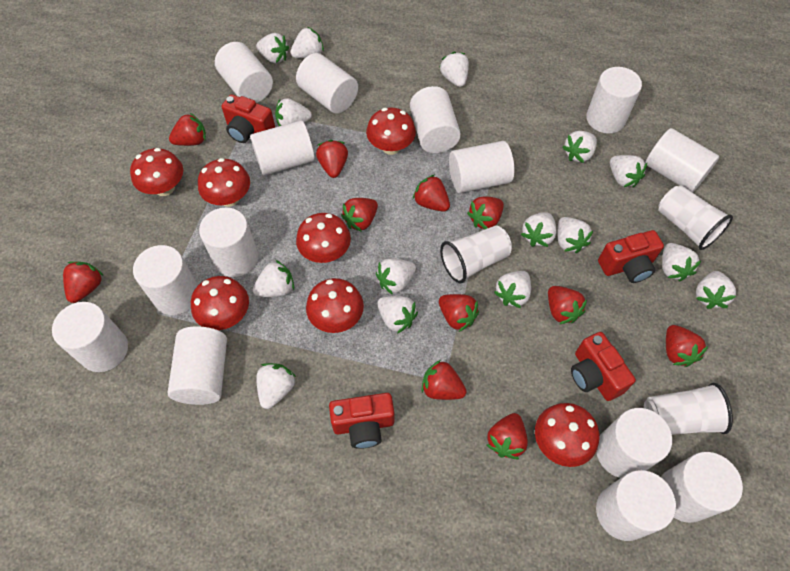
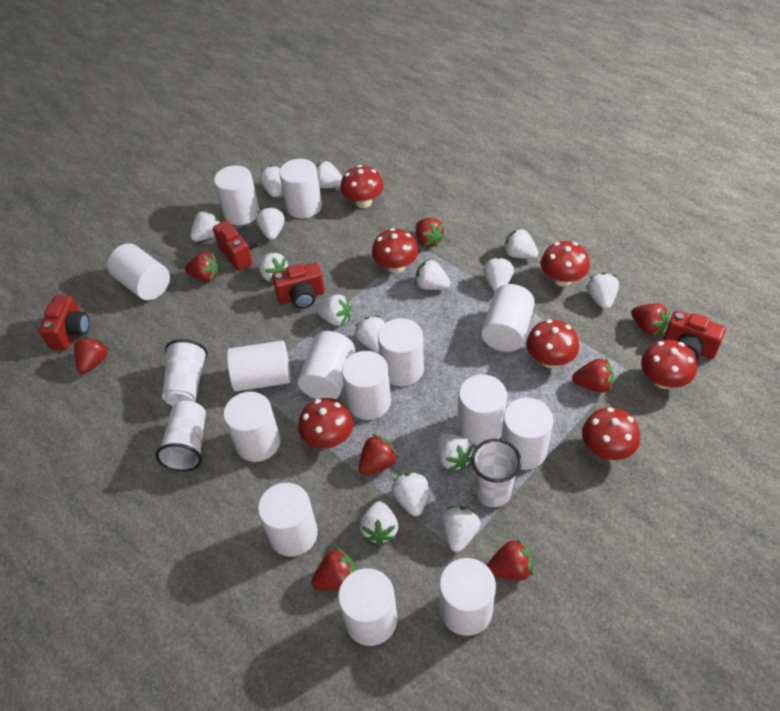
red strawberry: [63,261,104,303] [169,113,206,146] [316,140,348,178] [341,198,378,231] [413,175,450,212] [421,360,467,400] [439,294,479,332] [467,196,504,229] [487,413,528,459] [548,286,587,324] [666,325,708,367] = 11 -> [74,336,109,374] [185,252,219,282] [311,548,356,590] [359,434,398,476] [416,218,445,247] [487,538,533,581] [572,358,614,393] [631,303,670,336] = 8

